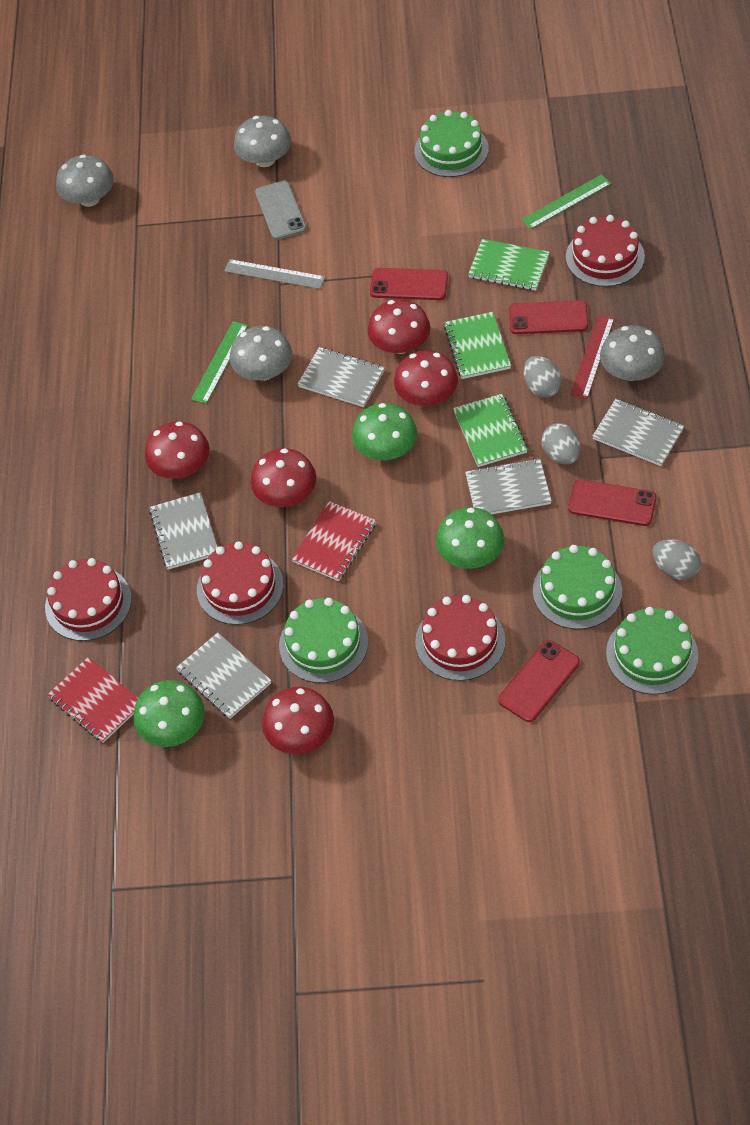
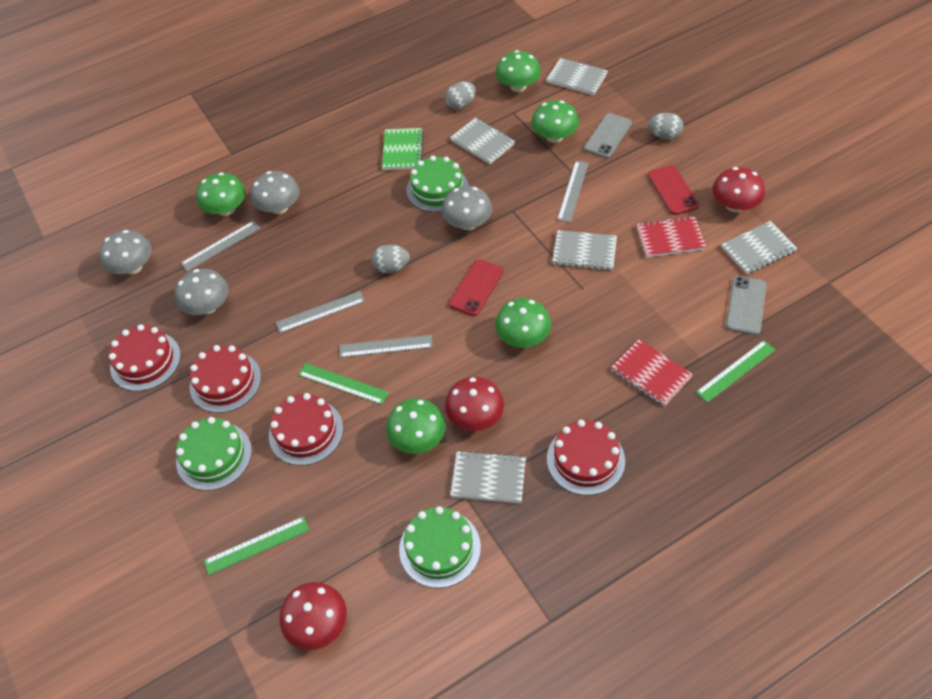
green cake: [279,598,368,683] [414,110,489,177] [533,545,622,629] [606,607,698,695] = 4 -> [176,417,252,491] [399,506,481,588] [406,156,469,212] = 3
green mushroom: [133,680,205,747] [352,403,417,460] [436,507,504,569] = 3 -> [196,172,246,216] [386,398,446,454] [495,298,551,347] [496,50,541,92] [531,100,579,143] = 5
green notebook: [444,312,511,379] [453,394,528,467] [468,239,550,291] = 3 -> [382,128,423,170] = 1
green ruler: [191,321,248,404] [521,174,611,229] = 2 -> [204,516,309,575] [298,363,389,405] [696,340,775,403] = 3
grey phone: [255,181,307,240] = 1 -> [584,113,632,158] [726,276,767,335] = 2
grey ruler: [224,259,325,289] = 1 -> [181,221,260,271] [276,291,365,333] [340,335,433,358] [557,161,588,223] = 4
red mushroom: [145,421,210,479] [250,448,316,507] [262,687,334,754] [368,299,430,354] [394,350,458,406] = 5 -> [280,582,347,650] [445,377,504,431] [712,167,765,212] = 3
red phone: [370,268,448,300] [498,640,580,722] [509,300,588,334] [568,479,657,526] = 4 -> [449,259,503,316] [648,165,699,215] = 2
red ruler: [571,315,615,399] = 1 -> none = 0

